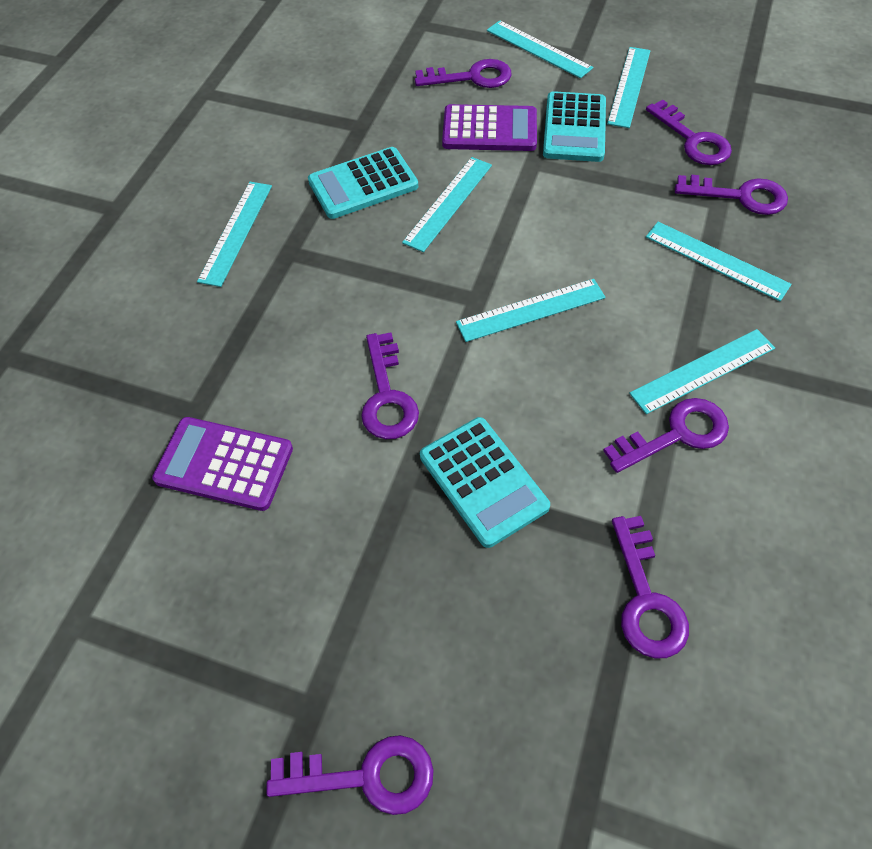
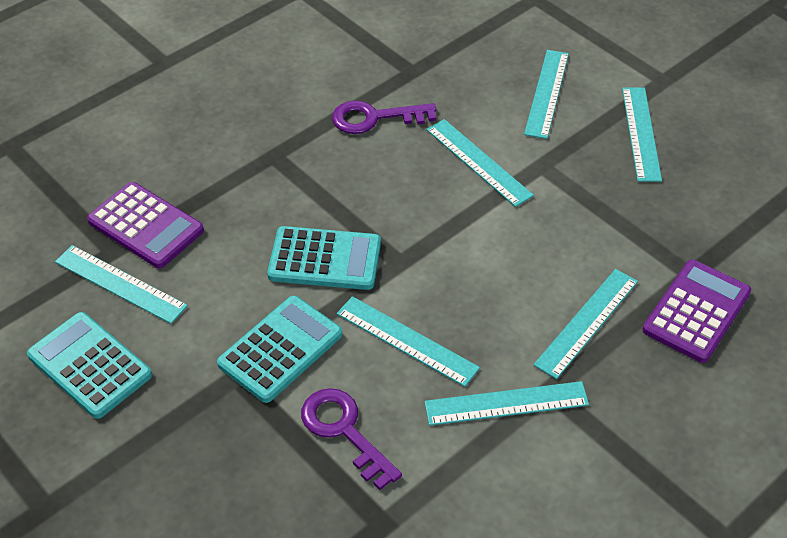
purple key: [267,735,434,815] [361,333,419,439] [415,59,511,88] [603,398,729,473] [612,516,689,659] [646,100,732,165] [675,175,788,215] = 7 -> [301,388,402,490] [332,101,436,134] = 2

